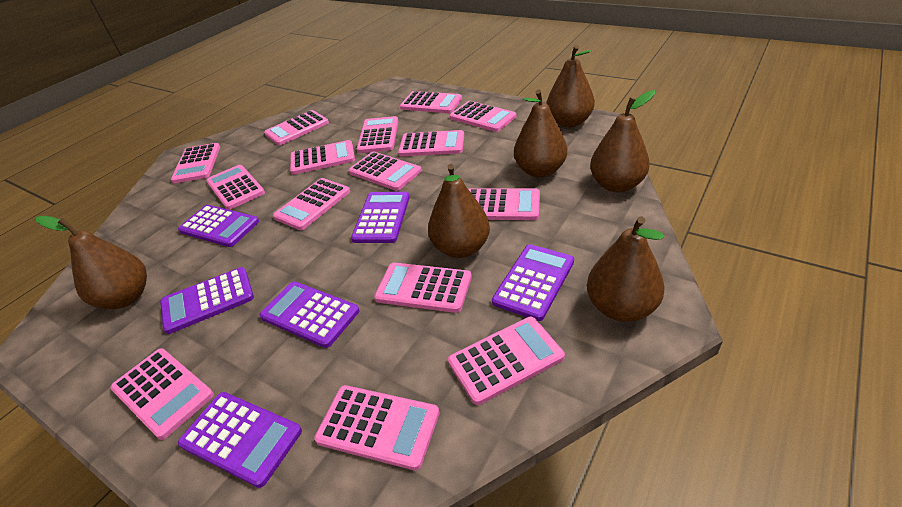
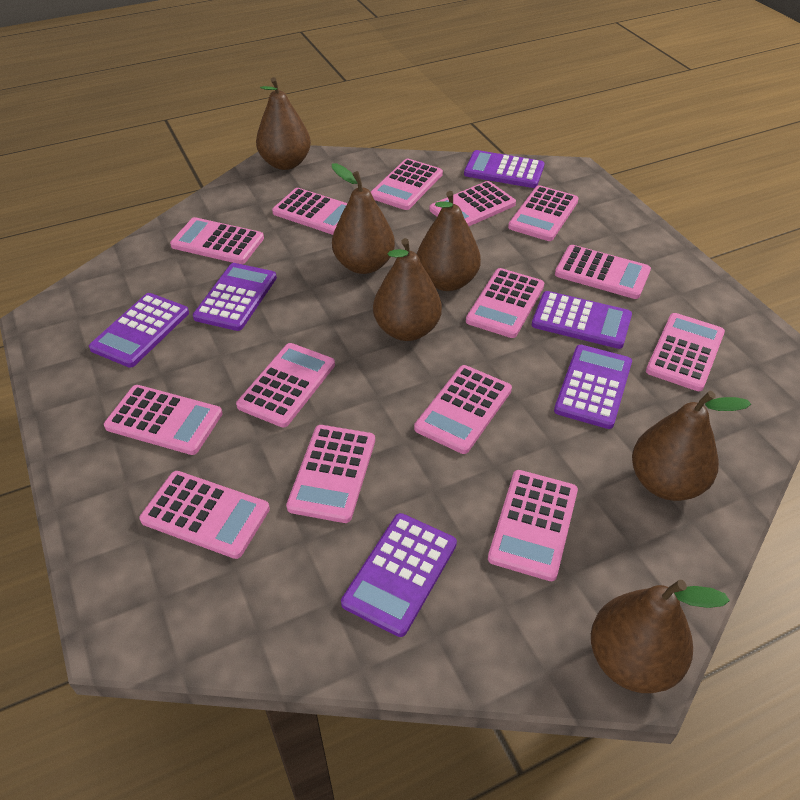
pink calculator: [110,348,214,440] [171,143,220,183] [206,165,265,210] [264,110,329,145] [273,178,350,230] [290,140,355,175] [314,385,440,470] [349,152,422,191] [357,116,398,153] [374,262,472,313] [398,130,464,156] [400,91,462,113] [448,317,565,405] [450,101,516,132] [468,188,540,220] = 15 -> [104,385,222,455] [139,471,270,559] [170,217,264,264] [236,343,335,427] [272,188,347,235] [286,425,375,523] [371,159,443,210] [414,365,512,454] [429,181,516,226] [466,268,544,338] [488,470,578,581] [508,185,579,241] [555,245,651,299] [646,313,725,391] = 14

